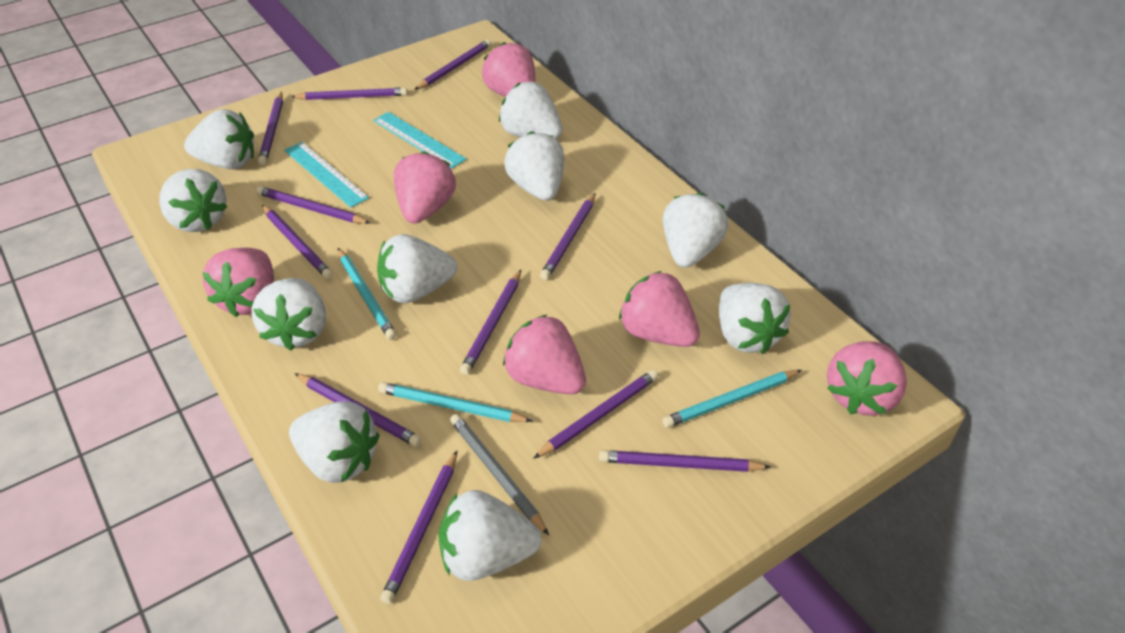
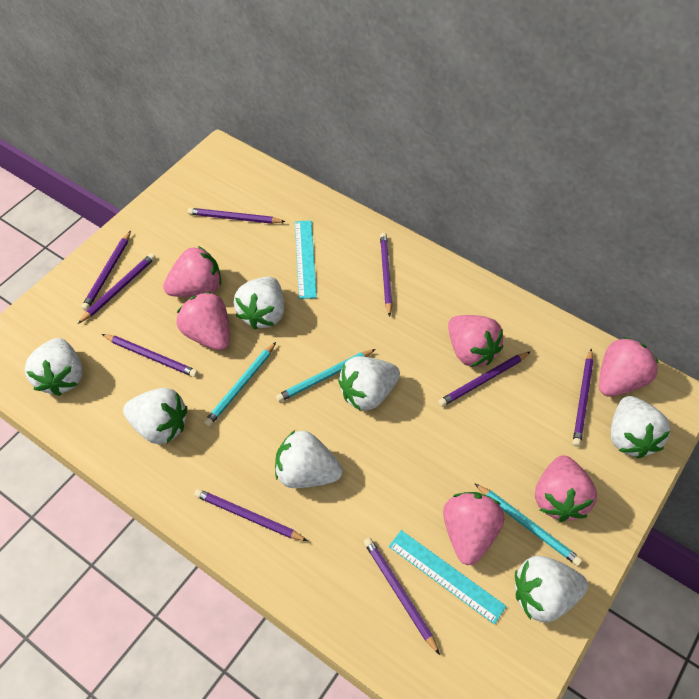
grey pencil: [450,414,549,535] = 1 -> none = 0
purple pencil: [256,186,370,224] [258,92,283,165] [262,205,333,279] [291,87,407,100] [294,373,422,447] [380,451,457,604] [414,39,492,90] [460,270,521,375] [533,370,658,459] [540,193,595,280] [599,450,770,472] = 11 -> [78,253,156,324] [81,231,131,311] [102,334,198,377] [188,208,286,224] [194,489,308,541] [364,538,440,655] [380,233,392,317] [438,351,531,407] [573,348,594,447] = 9
white strawberry: [159,169,227,232] [184,109,254,169] [252,278,326,351] [289,402,380,483] [377,234,457,303] [438,490,542,581] [499,82,563,139] [504,131,564,201] [663,193,728,268] [719,283,791,354] = 10 -> [25,338,83,396] [123,388,187,444] [234,277,284,329] [275,430,343,488] [338,356,400,411] [515,555,588,623] [611,396,670,458] = 7

